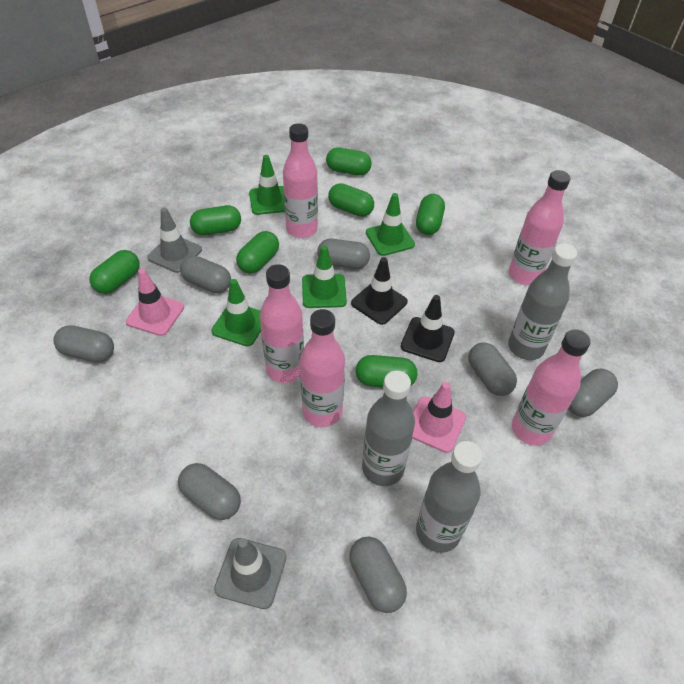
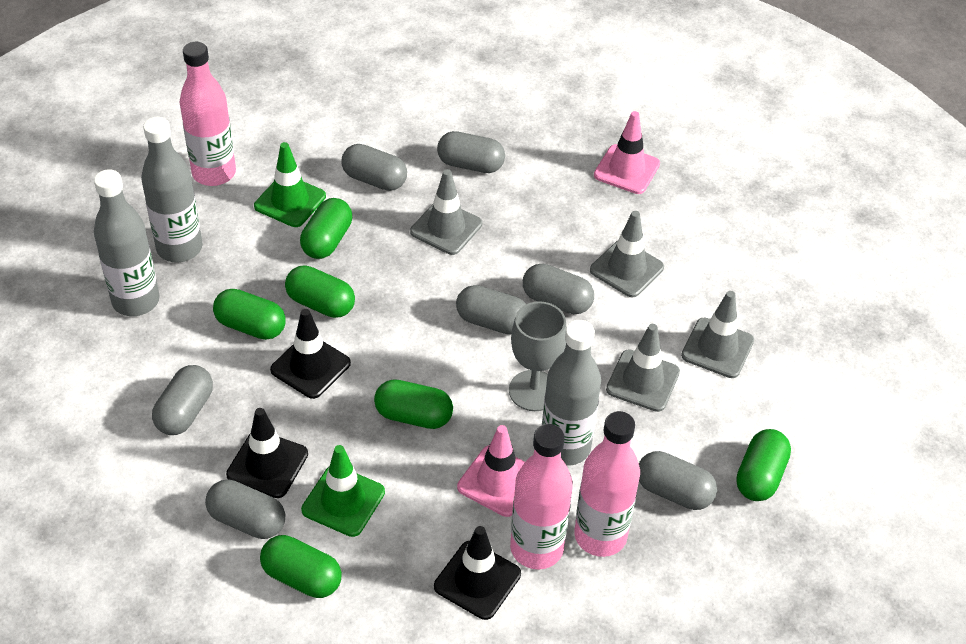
black traffic cone: [351,257,408,325] [401,295,455,362] = 2 -> [226,408,308,498] [270,309,351,399] [434,526,521,620] = 3
green capsule: [90,250,140,294] [190,205,241,236] [236,231,279,274] [326,148,372,175] [328,183,374,217] [356,355,418,388] [416,194,445,235] = 7 -> [213,289,286,340] [260,535,342,598] [285,266,355,318] [300,198,352,259] [374,379,453,429] [736,429,791,501] = 6
green traffic cone: [211,279,261,347] [249,155,285,215] [302,245,347,308] [366,193,415,256] = 4 -> [254,142,326,227] [301,445,385,537] = 2
grey goblet: none = 0 -> [509,301,566,411] = 1
grey traffic cone: [147,207,202,273] [214,538,287,609] = 2 -> [410,169,482,255] [590,211,664,297] [606,324,680,412] [681,291,754,378] = 4
pink bottle: [260,264,304,383] [283,123,318,238] [300,309,345,427] [509,170,570,285] [512,329,590,446] = 5 -> [180,42,236,186] [510,424,573,569] [574,411,640,557] = 3

